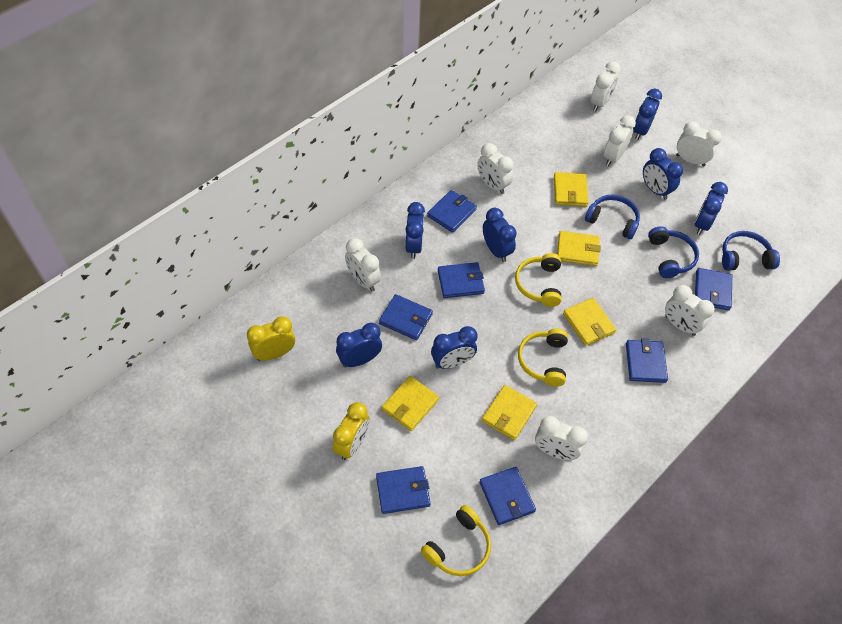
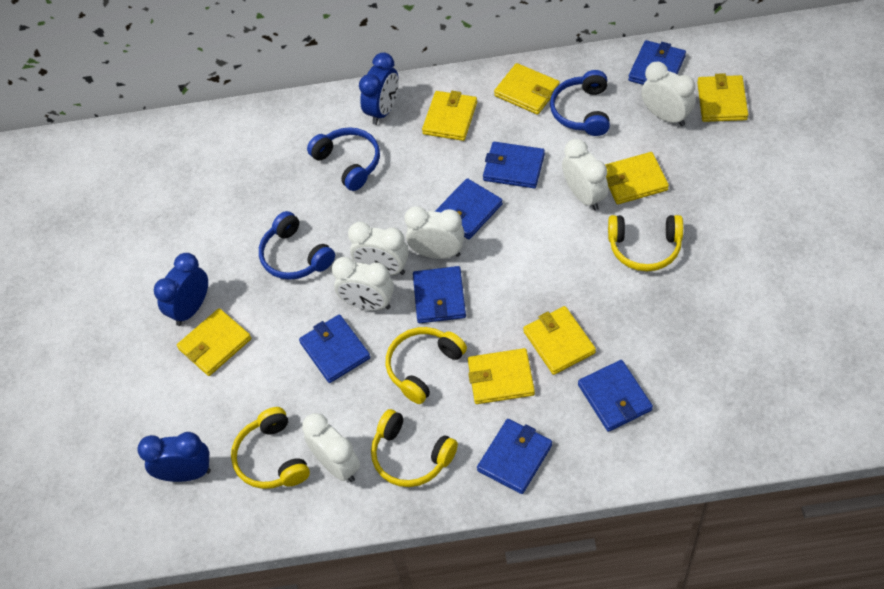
blue clock: [336,323,382,367] [406,202,425,259] [431,326,477,369] [483,208,517,262] [633,89,662,140] [643,148,683,200] [695,182,728,235] = 7 -> [137,432,211,482] [154,253,208,326] [359,52,399,125] = 3
white clock: [345,238,381,291] [477,143,514,194] [535,416,588,460] [591,61,620,111] [604,115,636,166] [665,285,714,336] [676,121,722,166] = 7 -> [302,413,360,482] [332,257,394,311] [348,222,409,276] [405,206,464,259] [562,139,608,211] [641,62,695,126] = 6
yellow clock: [247,316,295,361] [333,402,369,460] = 2 -> none = 0
yellow headphones: [421,505,491,576] [515,253,562,307] [518,329,568,387] = 3 -> [231,407,310,489] [371,409,458,487] [386,327,467,404] [608,215,683,271] = 4
yellow wallet: [382,376,439,431] [482,385,537,440] [554,172,589,207] [557,231,601,266] [563,298,616,346] = 5 -> [177,308,251,376] [422,91,477,141] [468,348,535,404] [494,63,560,115] [523,306,596,375] [605,152,669,205] [697,73,748,122] = 7

